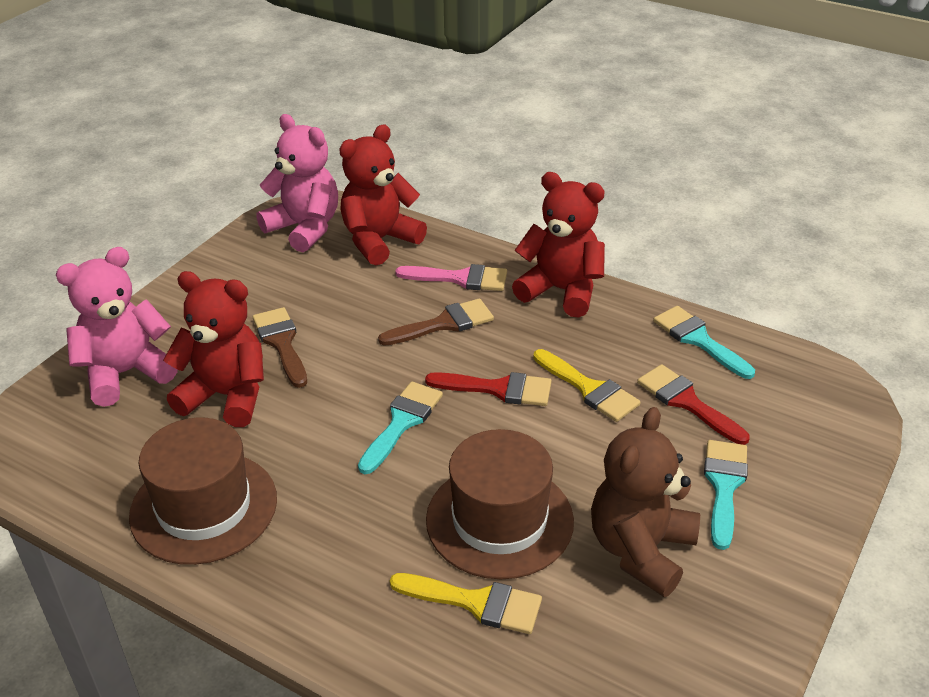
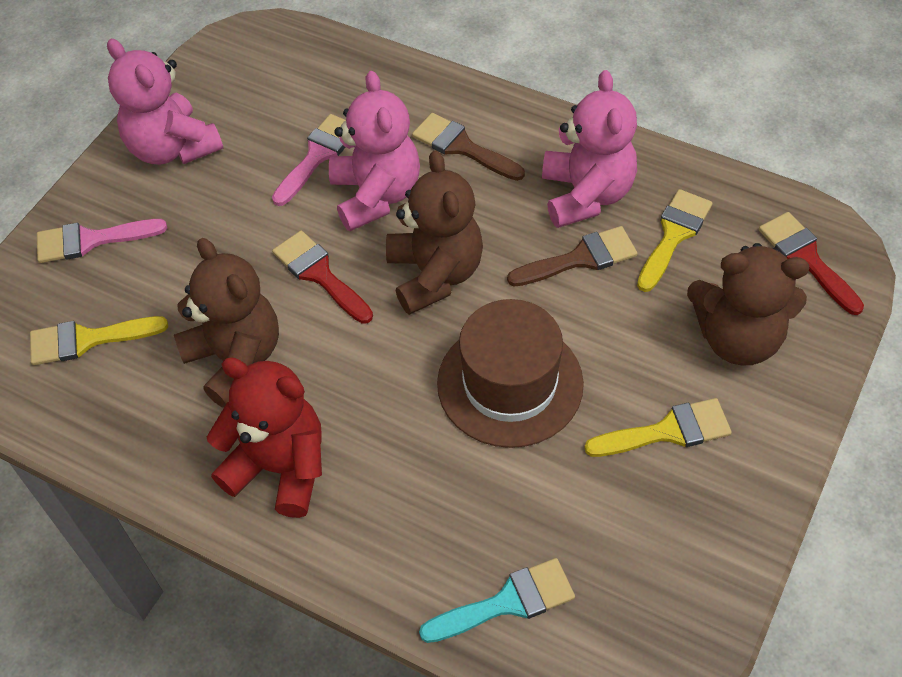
brown hat: [129,418,277,565] [426,429,574,579] = 2 -> [437,299,584,448] = 1
brown teddy bear: [591,407,700,597] = 1 -> [174,238,279,408] [386,150,483,315] [687,243,809,366] = 3
pink brush: [395,264,507,291] = 1 -> [37,219,167,263] [272,114,346,206] = 2
pink teddy bear: [56,247,178,407] [256,114,338,252] = 2 -> [107,39,223,165] [329,71,420,231] [542,70,637,228] = 3
red teddy bear: [163,271,264,427] [339,125,427,265] [512,172,605,318] = 3 -> [207,357,322,518] = 1
turquoise brush: [358,381,443,474] [653,306,755,379] [704,440,748,550] = 3 -> [419,558,575,643] = 1
yellow brush: [390,573,542,634] [533,349,640,422] = 2 -> [30,316,168,365] [584,398,732,457] [637,189,713,292] = 3

